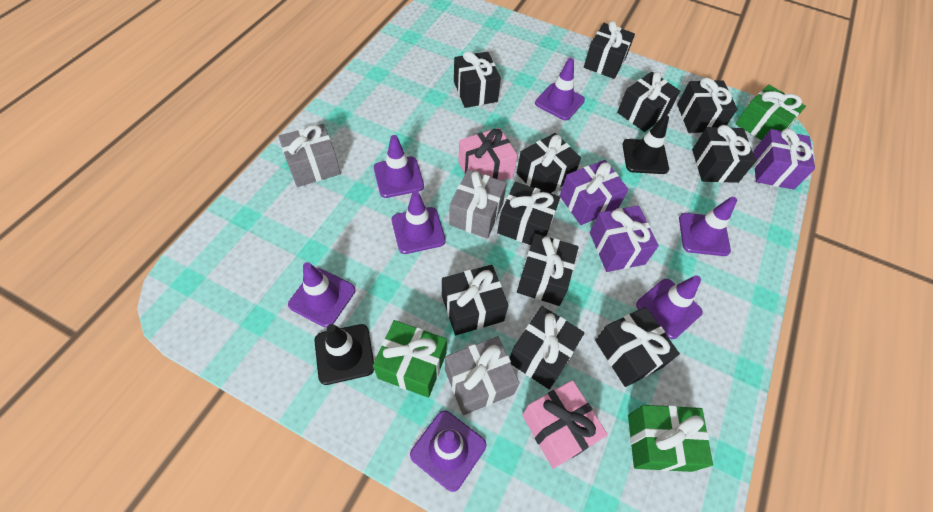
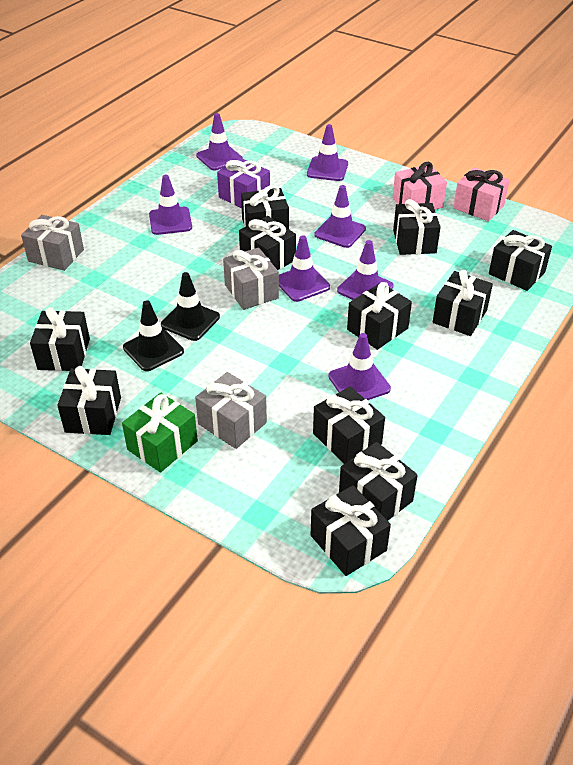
green gift: [373,320,447,398] [628,405,713,472] [736,85,806,140] = 3 -> [122,393,198,473] = 1
purple gift: [560,160,629,225] [590,206,659,272] [753,128,815,190] = 3 -> [217,158,270,208] = 1

